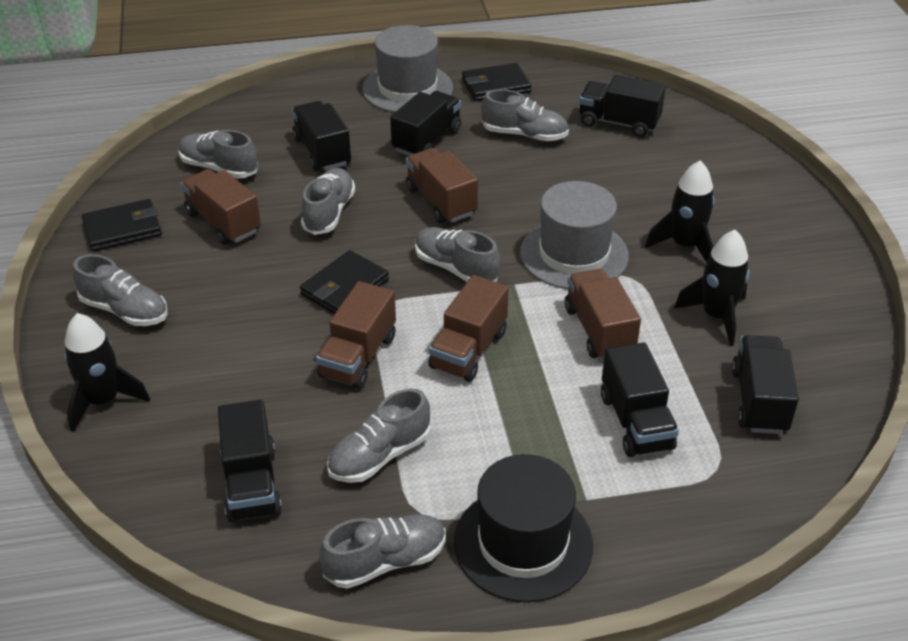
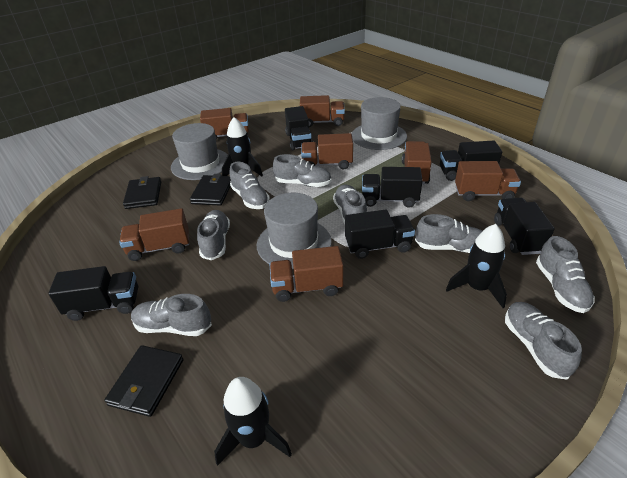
black hat: [454,454,593,602] = 1 -> none = 0
brown truck: [181,169,261,245] [316,281,396,389] [406,148,478,223] [428,275,509,382] [565,269,641,360] = 5 -> [119,208,189,261] [200,108,249,140] [270,246,343,302] [300,95,345,127] [301,133,353,170] [402,141,432,184] [455,161,521,201] = 7
grey hat: [362,25,453,113] [520,181,629,289] = 2 -> [171,123,228,180] [257,193,332,269] [352,97,407,150] = 3
grey shoe: [73,254,167,326] [179,130,258,179] [301,168,355,235] [319,514,446,589] [327,388,431,483] [415,227,500,282] [481,89,569,141] = 7 -> [131,294,212,336] [197,210,230,260] [229,162,270,209] [273,154,332,187] [333,185,367,224] [415,214,482,253] [505,302,582,380] [536,236,595,313] = 8

